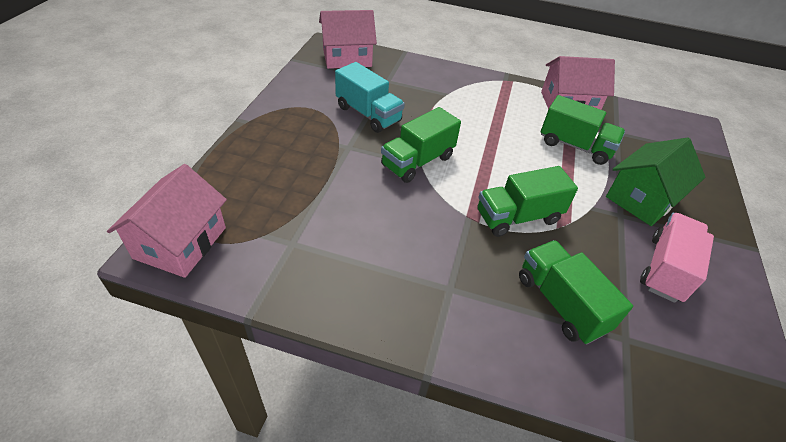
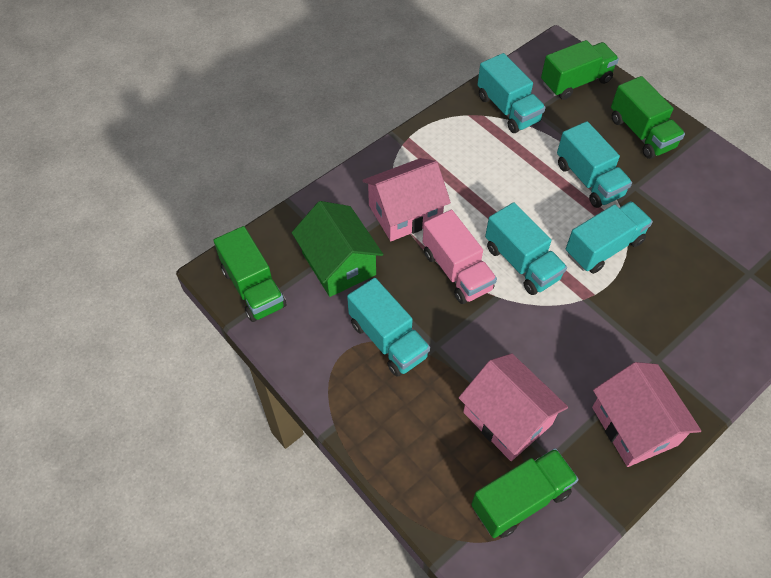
turquoise truck: [335,62,405,133] = 1 -> [347,278,430,377] [477,53,546,133] [485,202,567,295] [557,121,632,208] [566,201,653,274] = 5

